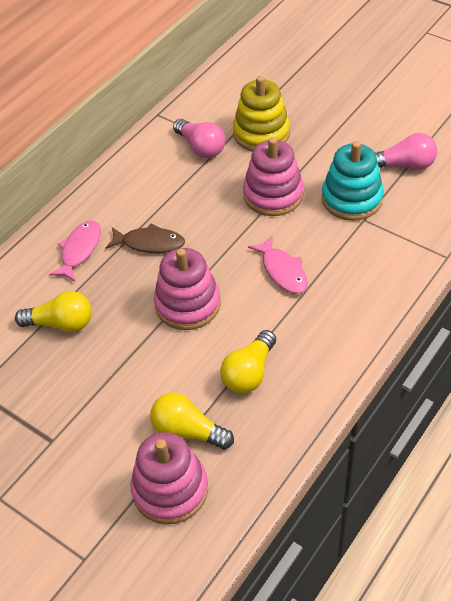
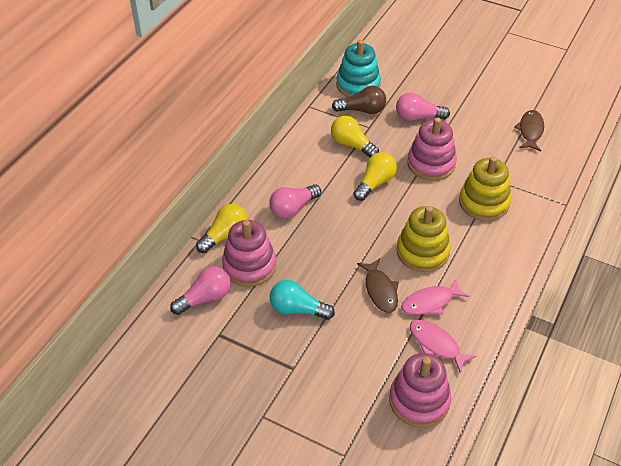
brown fish: [106,223,185,253] = 1 -> [357,258,399,313] [514,110,544,151] = 2
brown light bulb: none = 0 -> [332,86,386,114] = 1
pink light bulb: [173,119,225,158] [375,133,437,170] = 2 -> [170,266,231,315] [269,184,321,218] [396,92,450,121] = 3
turquoise light bulb: none = 0 -> [270,280,335,320] = 1
yellow stacking toy: [233,76,290,152] = 1 -> [397,206,451,272] [459,156,511,221] = 2

